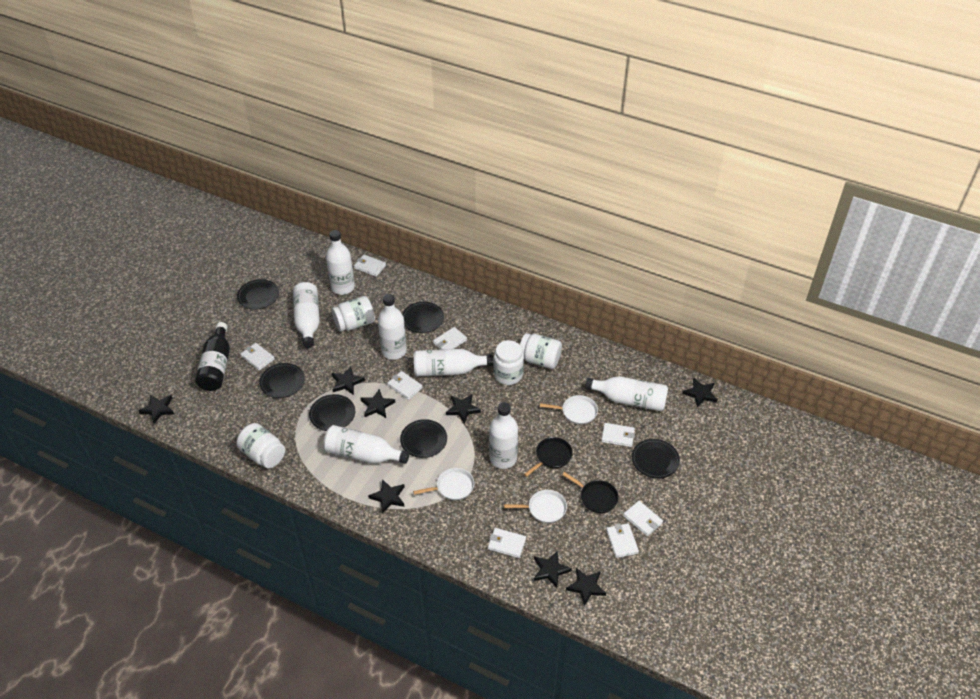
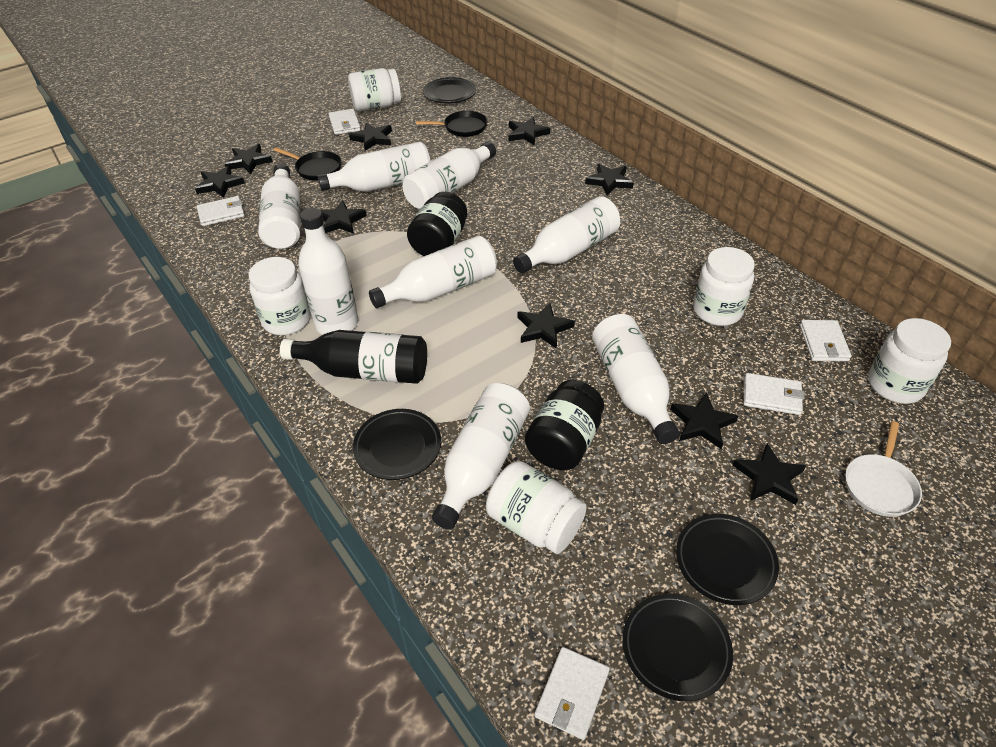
black jar: none = 0 -> [407,192,467,256] [525,380,604,470] = 2
black plate: [237,279,279,309] [259,363,305,398] [309,394,355,431] [400,419,447,458] [402,302,444,333] [632,439,680,478] = 6 -> [353,409,441,480] [423,77,476,103] [622,594,733,701] [676,514,779,605] = 4
black star: [138,395,174,424] [331,367,365,395] [360,389,395,418] [368,479,405,513] [446,394,481,424] [534,551,572,588] [566,568,606,606] [683,378,718,407] = 8 -> [195,166,245,198] [225,144,273,174] [321,200,367,234] [349,122,392,151] [509,117,550,146] [517,303,575,349] [585,164,633,196] [670,392,738,449] [732,443,806,505] = 9
white bottle: [293,282,320,348] [323,425,409,464] [326,230,355,295] [378,294,407,360] [414,349,493,376] [489,402,518,469] [585,376,668,411] = 7 -> [258,164,300,249] [298,208,358,335] [317,142,431,192] [369,236,497,308] [403,142,496,210] [432,383,530,530] [513,196,620,274] [592,314,679,444] = 8
white jar: [236,423,285,468] [332,296,375,332] [494,340,524,385] [520,333,562,369] = 4 -> [248,257,311,335] [348,68,401,111] [486,461,587,554] [693,247,755,326] [868,318,951,404] = 5
white pan: [413,468,474,500] [504,490,567,523] [540,395,598,425] = 3 -> [845,421,922,517] = 1
white wallet: [240,343,275,371] [354,255,386,277] [387,371,423,400] [433,327,467,349] [488,528,526,558] [601,423,635,447] [606,523,639,558] [623,501,663,536] = 8 -> [197,196,245,226] [329,109,361,135] [535,647,610,740] [744,373,805,415] [800,320,852,361] = 5

